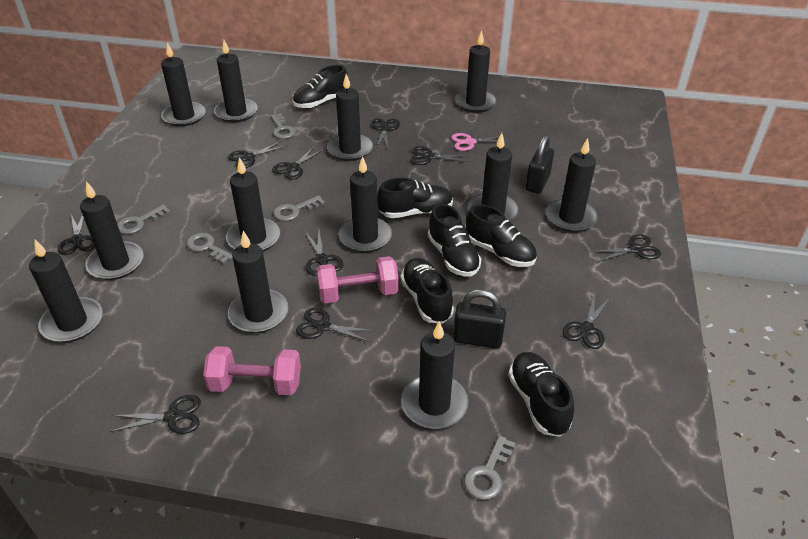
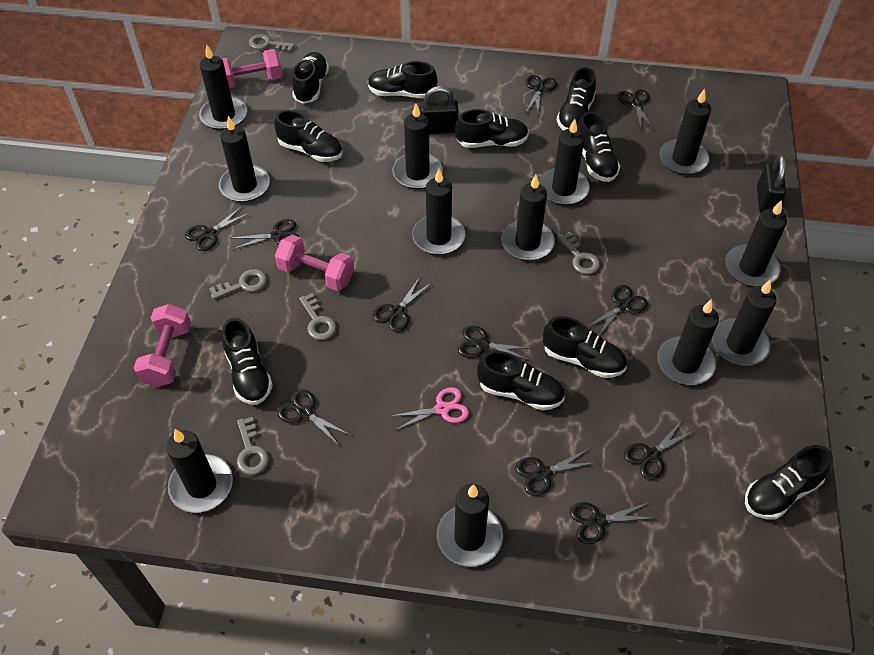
black scissors: [58,215,95,255] [110,395,201,434] [228,141,286,168] [272,147,324,180] [296,308,376,342] [305,231,343,276] [370,118,400,149] [410,146,470,165] [563,294,610,349] [590,235,661,262] = 10 -> [185,206,250,251] [232,219,299,250] [278,389,350,445] [373,278,431,332] [458,326,533,361] [515,448,597,496] [526,75,557,114] [570,502,654,544] [587,285,648,335] [618,89,654,131] [624,421,695,480] = 11
black shoe: [293,65,348,109] [377,178,453,218] [400,258,454,324] [428,204,482,277] [466,204,537,267] [508,352,574,437] = 6 -> [222,318,273,405] [274,110,343,162] [292,52,329,104] [368,61,437,99] [455,109,529,148] [477,351,565,411] [543,316,627,378] [557,67,596,130] [577,112,620,182] [745,445,832,520] = 10
pink dumbbell: [203,346,301,395] [317,256,399,303] = 2 -> [134,304,191,387] [222,49,283,88] [275,235,354,291] = 3

